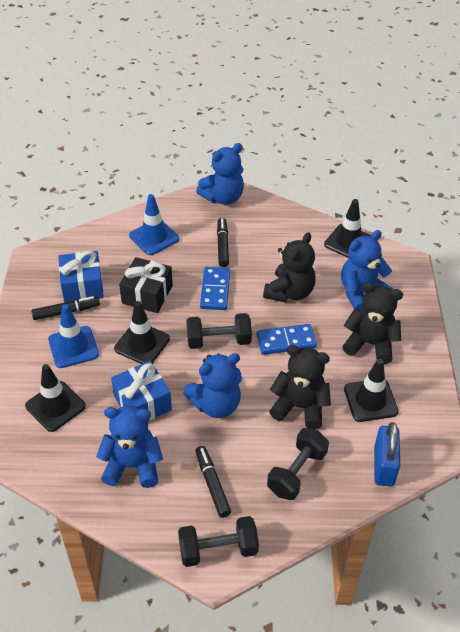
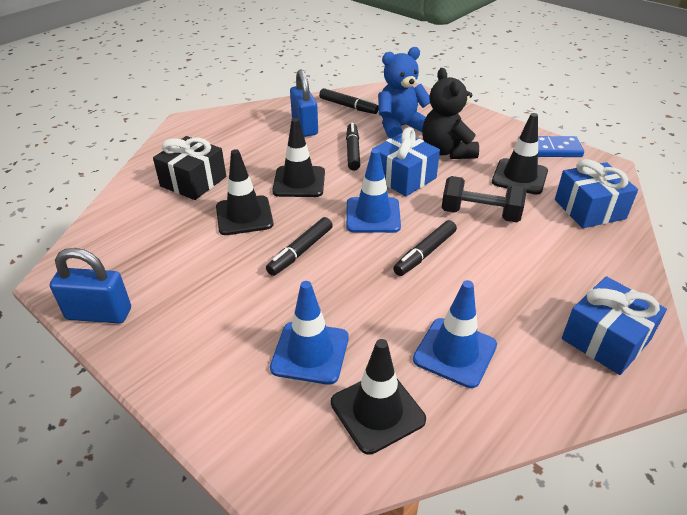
black dumbbell: [178,516,259,567] [186,313,252,349] [267,428,329,500] = 3 -> [442,176,527,222] = 1
black marker: [31,296,100,320] [196,446,231,518] [217,218,229,267] = 3 -> [266,217,333,276] [319,88,379,114] [346,123,360,171] [393,220,457,276] = 4
black teddy bear: [263,232,316,302] [269,345,331,430] [342,282,403,364] = 3 -> [422,68,479,159] = 1
blue domino: [200,267,230,310] [257,324,317,355] = 2 -> [518,136,584,157] = 1
blue gift: [58,250,104,303] [111,361,172,421] = 2 -> [372,127,440,196] [555,159,638,228] [562,276,667,375] = 3
blue padlock: [374,422,400,487] = 1 -> [50,248,131,323] [290,69,318,137] = 2
blue teddy bear: [96,405,163,488] [183,353,242,418] [196,143,244,205] [341,230,393,311] = 4 -> [378,47,430,138] = 1
blue traffic cone: [48,304,99,368] [129,194,179,255] = 2 -> [270,281,349,385] [346,149,401,233] [413,280,497,388] = 3

